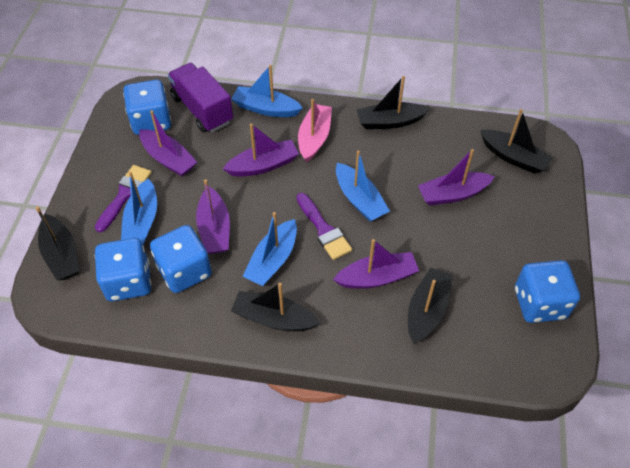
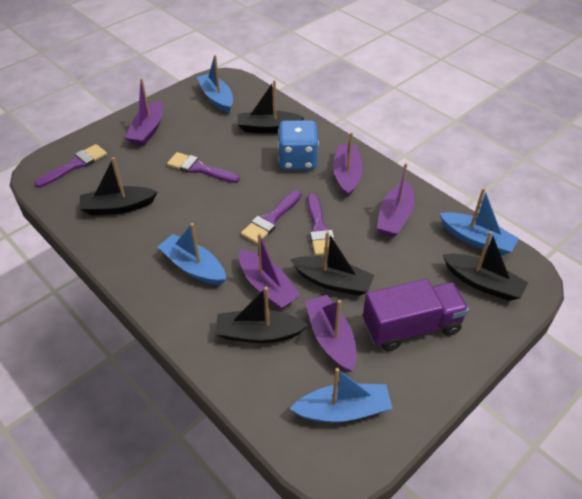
blue dice: [95,238,151,301] [123,80,171,135] [150,225,212,293] [515,260,580,323] = 4 -> [278,120,319,170] = 1
pink boat: [298,99,332,162] = 1 -> none = 0
purple brush: [95,165,152,232] [296,193,352,260] = 2 -> [34,144,107,188] [167,152,240,183] [241,190,301,244] [307,194,334,256] = 4

